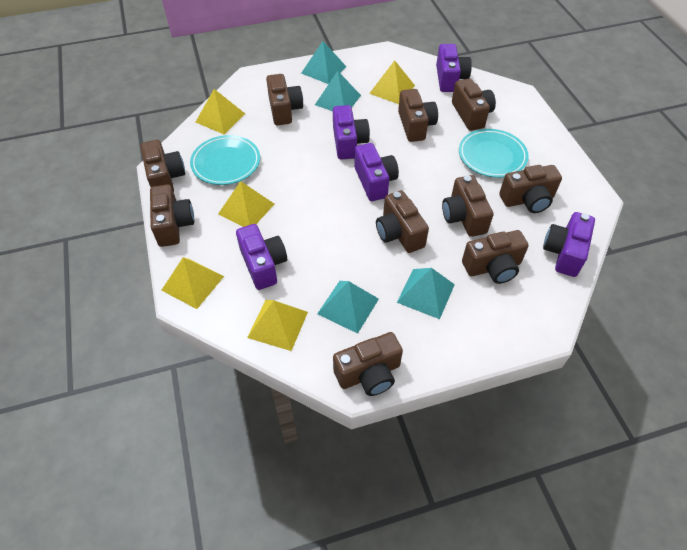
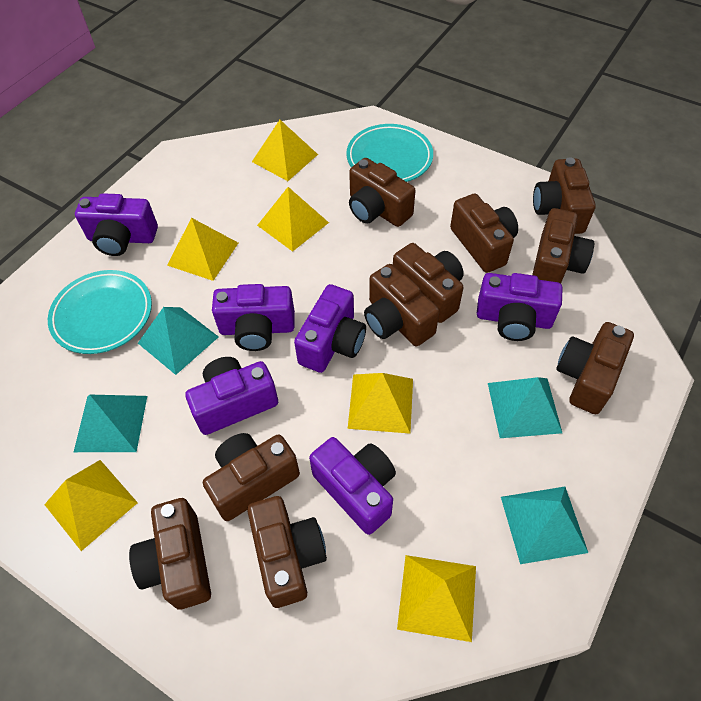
purple camera: [236,224,287,290] [333,105,370,159] [354,143,399,201] [436,44,472,92] [543,212,595,277] = 5 -> [75,193,158,256] [185,357,278,435] [212,284,295,351] [294,284,366,373] [309,437,396,535] [477,273,563,341] = 6
yellow pyramid: [161,257,224,309] [196,89,245,134] [218,181,274,227] [247,300,308,351] [369,60,415,104] = 5 -> [44,460,138,551] [167,218,238,281] [252,120,318,181] [257,187,329,252] [348,373,413,434] [397,555,476,642] = 6

